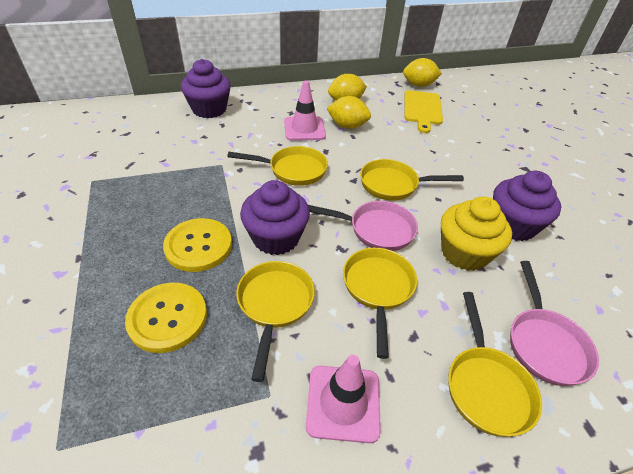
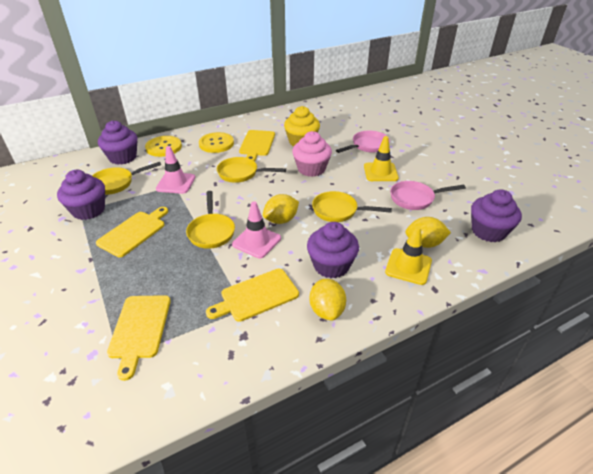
pink cupcake: none = 0 -> [292,131,332,177] = 1
purple cupcake: [181,59,231,118] [240,180,310,255] [493,171,561,241] = 3 -> [57,170,105,220] [98,120,137,165] [307,222,359,278] [471,189,522,243] = 4
yellow cutting board: [404,90,443,133] = 1 -> [96,207,168,257] [107,295,171,381] [206,269,299,322] [239,130,275,162] = 4
yellow pan: [227,146,328,186] [236,261,315,382] [343,248,417,359] [360,159,464,201] [448,292,542,437] = 5 -> [92,162,161,195] [186,191,235,249] [217,157,286,183] [312,191,392,222] = 4
yellow traffic cone: none = 0 -> [364,136,399,181] [385,226,432,285] = 2

